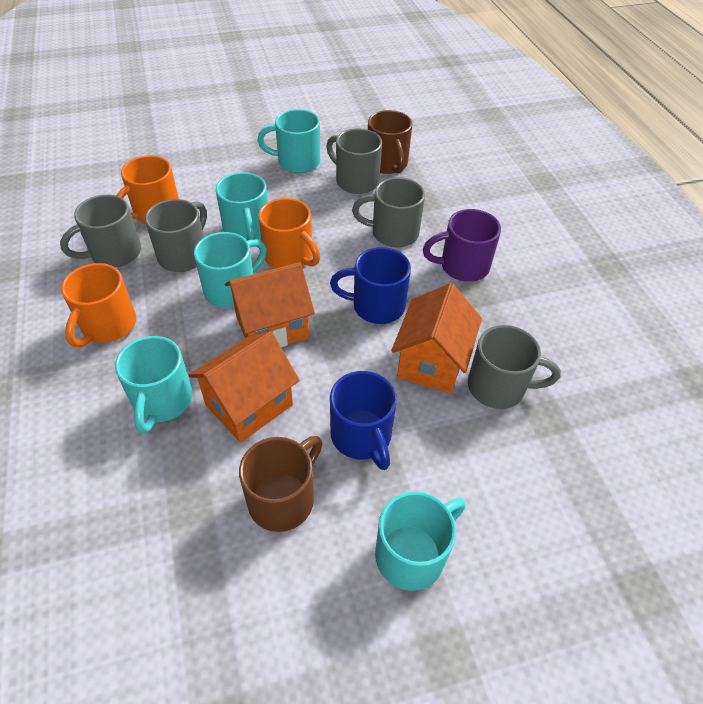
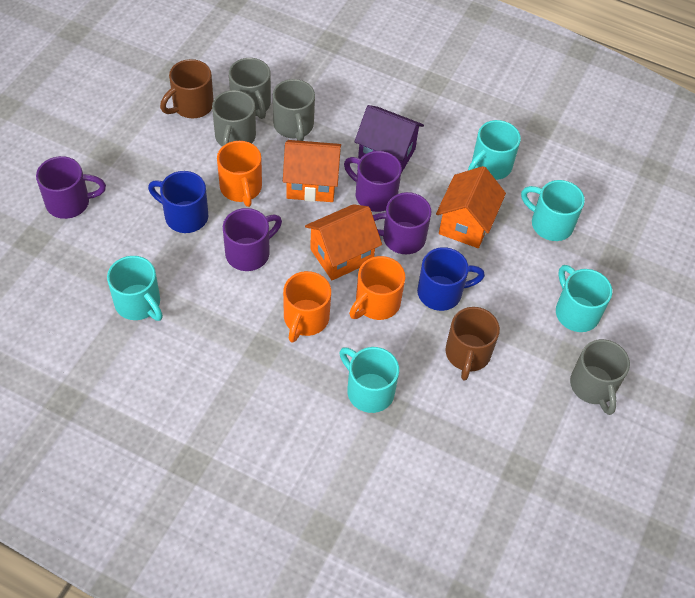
grey mug: [60,195,141,267] [145,199,207,272] [326,128,382,194] [352,177,425,247] [468,325,561,409] = 5 -> [212,90,256,147] [229,58,271,119] [273,79,315,141] [570,339,630,415] = 4
purple house: none = 0 -> [354,105,424,173] = 1
purple mug: [423,209,501,282] = 1 -> [36,156,106,219] [223,208,282,271] [344,151,402,212] [373,192,431,254] = 4

